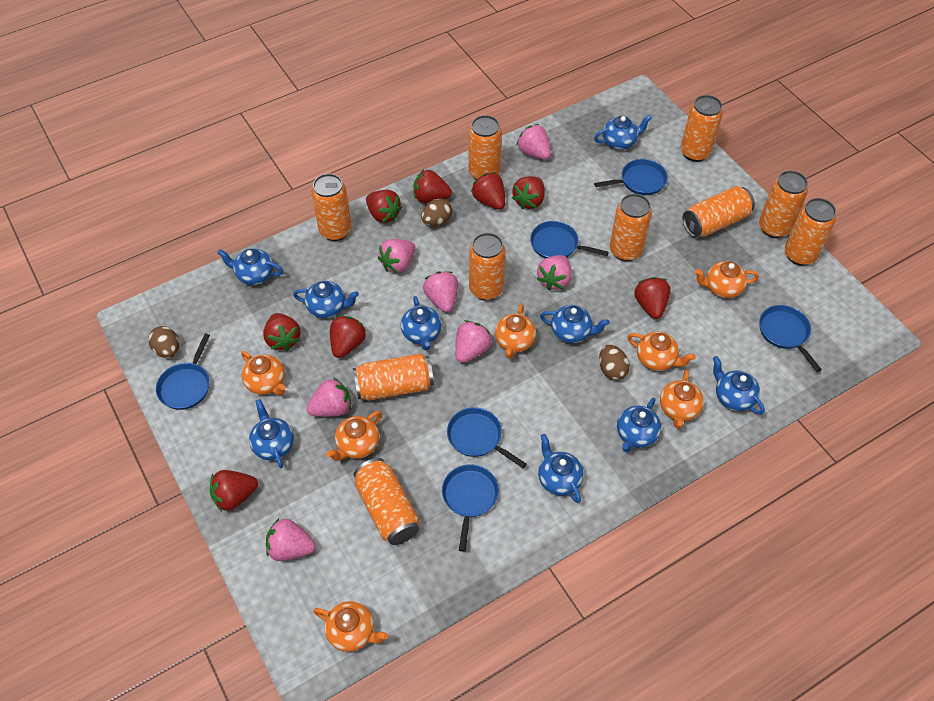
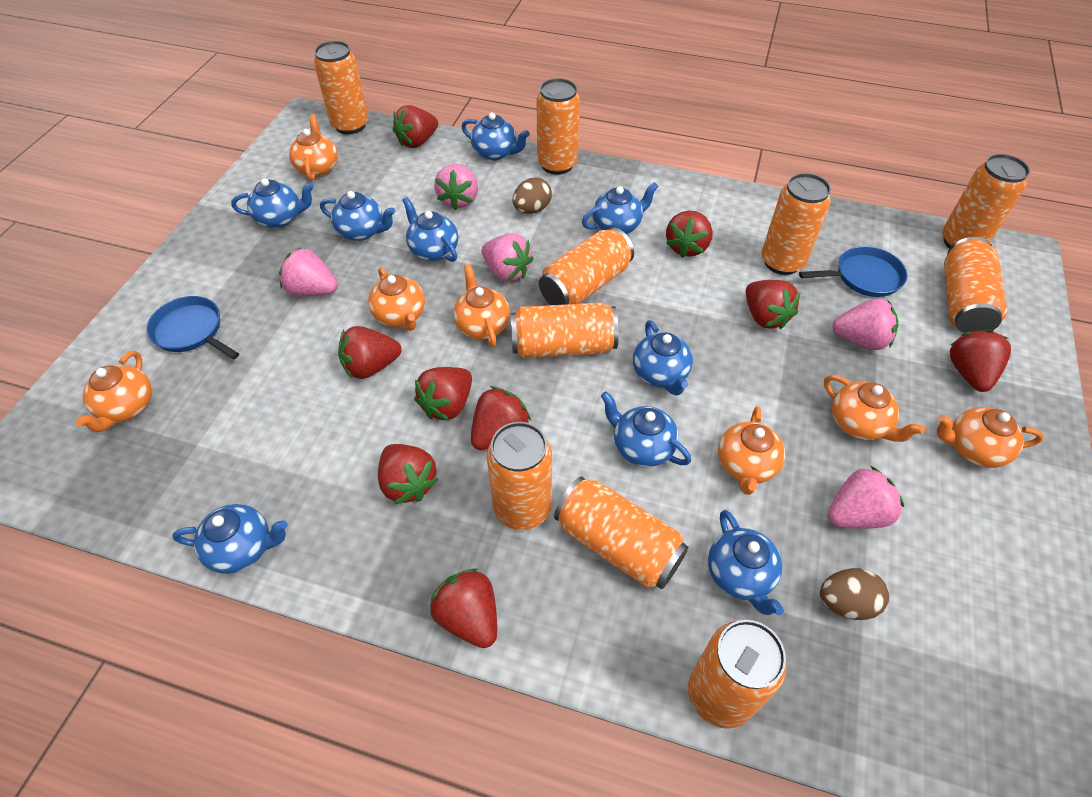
blue pan: [156,334,210,410] [442,464,499,552] [447,407,527,468] [530,221,609,259] [594,159,668,195] [759,305,822,372] = 6 -> [146,296,239,359] [799,246,907,297] = 2
brown egg: [148,326,179,358] [421,199,452,226] [599,345,630,380] = 3 -> [512,177,552,214] [820,568,889,620] = 2
pink strawberry: [266,518,315,561] [306,377,351,417] [378,239,415,273] [423,271,458,312] [455,320,492,363] [516,124,551,160] [537,255,572,290] = 7 -> [279,248,338,296] [434,164,478,210] [482,233,534,282] [828,466,904,529] [832,299,899,350] = 5
red strawberry: [210,470,258,512] [263,313,301,351] [330,315,367,358] [366,190,402,223] [414,169,452,203] [471,172,505,210] [512,176,545,209] [634,277,671,319] = 8 -> [338,326,401,379] [378,444,439,504] [393,105,438,148] [414,367,472,421] [430,569,497,648] [471,386,531,450] [666,211,713,258] [746,280,801,329] [950,330,1011,392] = 9

